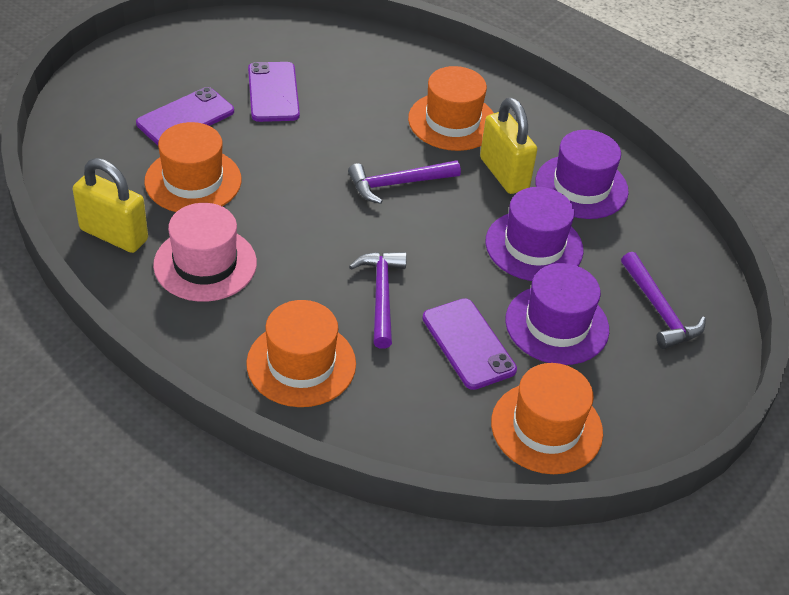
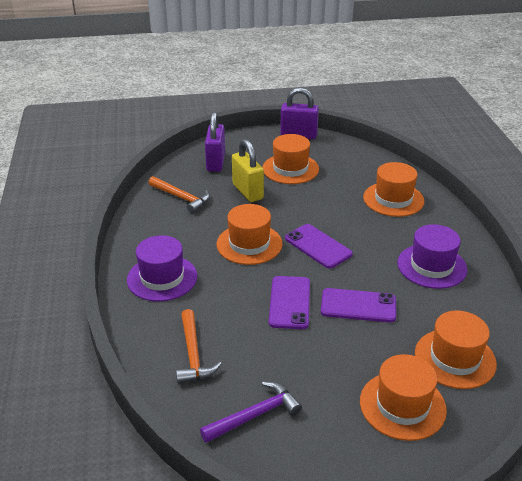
orange hammer: none = 0 -> [148,176,210,213] [176,309,222,384] = 2
orange hat: [144,122,241,212] [246,300,356,407] [408,66,494,151] [491,363,603,474] = 4 -> [217,204,283,265] [262,134,319,184] [360,354,447,441] [363,162,425,217] [415,310,497,389] = 5
pink hat: [153,203,257,302] = 1 -> none = 0
purple hammer: [348,160,461,204] [349,252,407,349] [621,252,706,349] = 3 -> [200,382,302,443] = 1
purple hat: [485,187,583,281] [505,263,609,365] [535,130,629,219] = 3 -> [127,235,197,301] [397,224,467,289] = 2
purple padlock: none = 0 -> [205,112,225,172] [280,88,319,139] = 2
yellow padlock: [73,158,148,253] [480,97,537,194] = 2 -> [232,139,264,202] = 1

